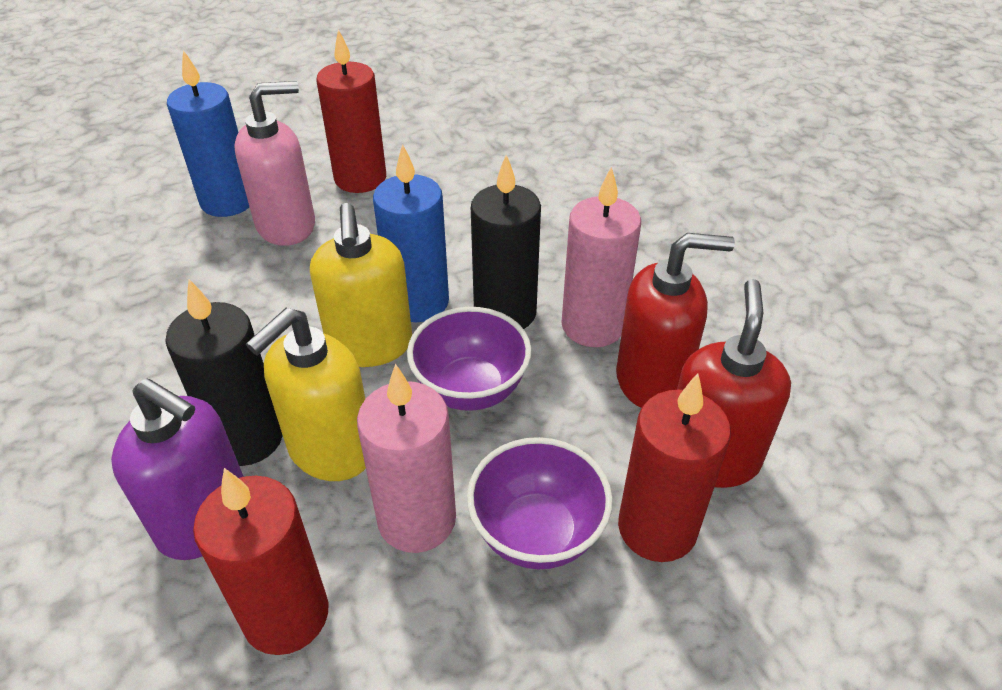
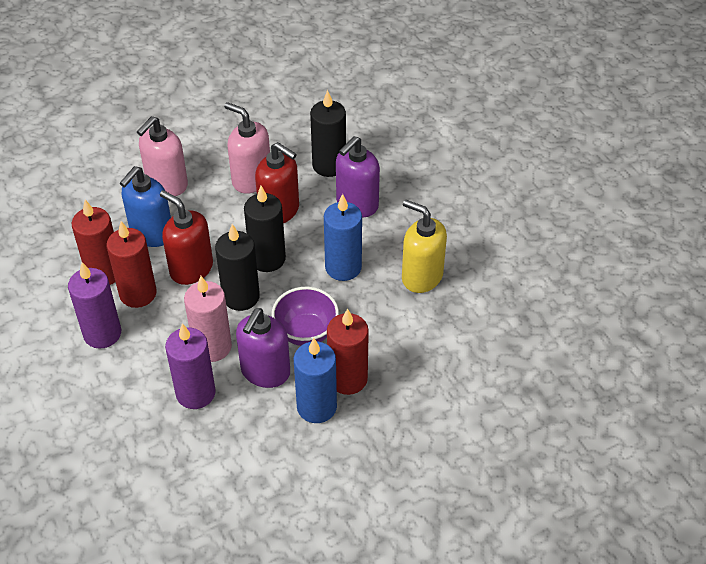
black candle: [165,279,283,466] [471,155,541,329] = 2 -> [215,224,260,311] [244,186,286,272] [310,90,346,177] = 3
blue soap dispenser: none = 0 -> [120,166,171,247] = 1
pink candle: [357,364,456,553] [561,167,641,347] = 2 -> [184,276,232,362] = 1
pink soap dispenser: [234,81,315,246] = 1 -> [137,116,188,196] [224,102,270,194] = 2
purple bowl: [407,307,531,411] [467,437,613,569] = 2 -> [271,287,339,346] = 1
purple candle: none = 0 -> [68,262,121,349] [165,323,216,409] = 2
purple soap dispenser: [111,378,244,560] = 1 -> [236,308,290,388] [336,136,380,218] = 2
yellow soap dispenser: [246,308,366,481] [310,203,412,367] = 2 -> [402,200,447,293] = 1

